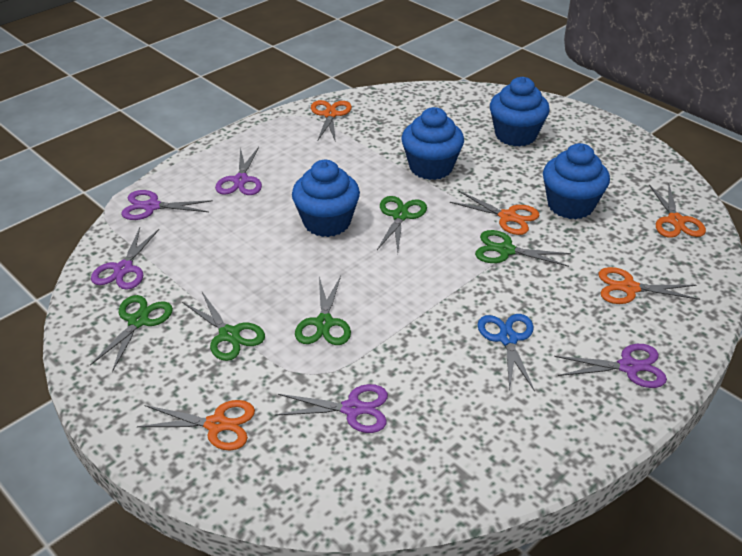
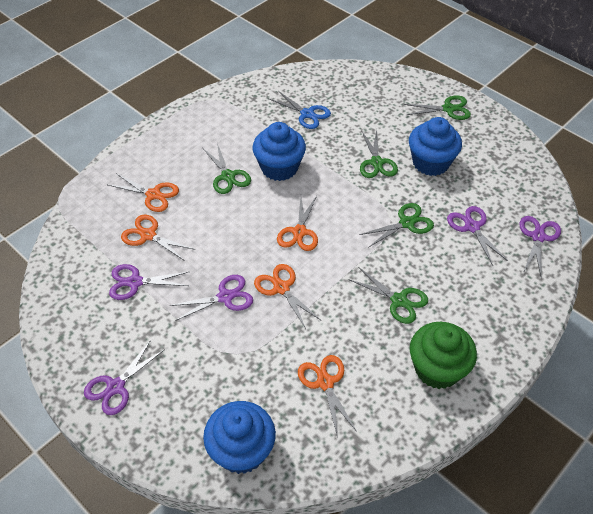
blue cupcake: [292,160,360,237] [402,107,464,180] [490,77,550,147] [543,143,610,219] = 4 -> [203,401,276,474] [252,122,306,181] [409,117,462,176] = 3
green cupcake: none = 0 -> [410,322,477,389] = 1

